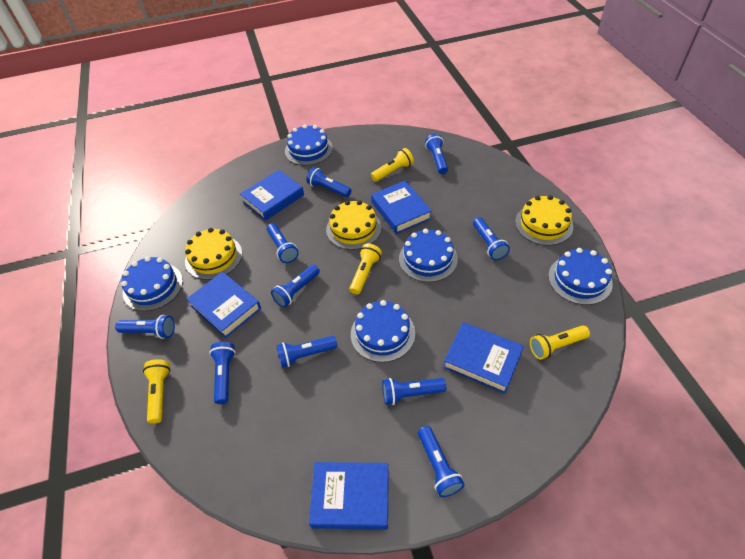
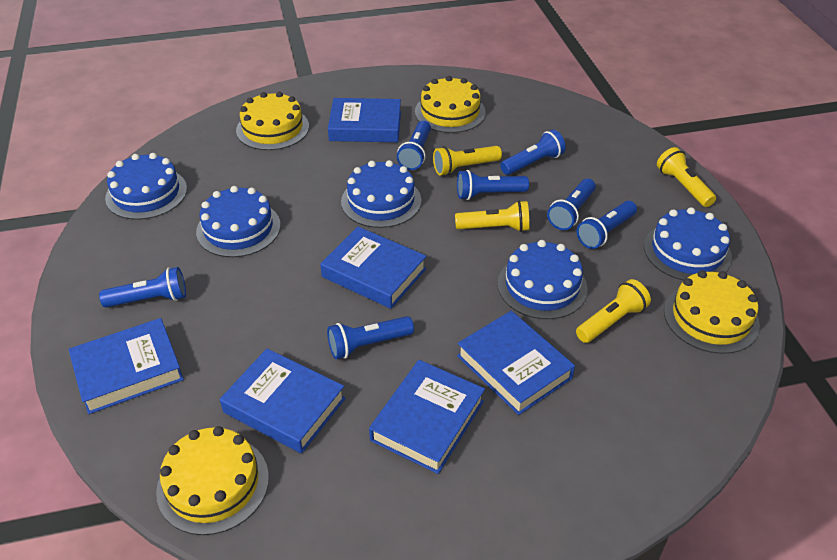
blue book: [187,272,261,338] [240,170,304,221] [309,462,389,530] [371,181,432,234] [443,322,524,394] = 5 -> [69,318,184,414] [220,348,346,454] [320,227,427,309] [328,98,401,142] [369,360,485,474] [457,311,575,415] = 6
blue flashlight: [115,315,175,339] [209,342,235,404] [267,223,299,263] [271,265,320,307] [277,336,337,368] [306,167,352,197] [382,378,446,405] [418,426,465,497] [425,134,448,174] [473,217,510,260] = 10 -> [99,267,186,307] [327,316,414,359] [397,121,431,170] [457,170,529,200] [500,129,566,175] [547,179,596,230] [577,201,637,249] = 7
yellow cake: [185,228,242,280] [326,200,381,250] [515,195,573,245] = 3 -> [156,426,269,535] [236,92,309,150] [415,76,486,133] [664,270,760,354] = 4

